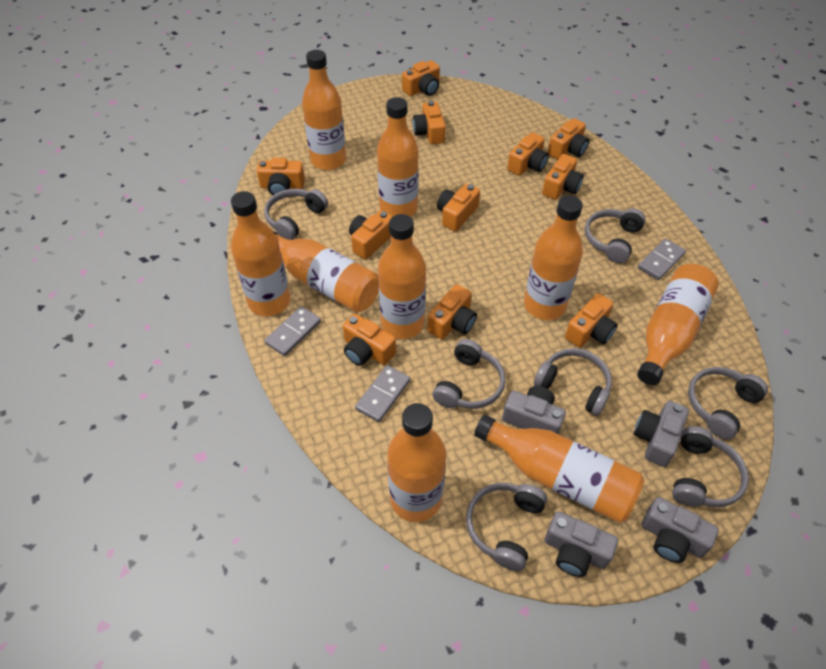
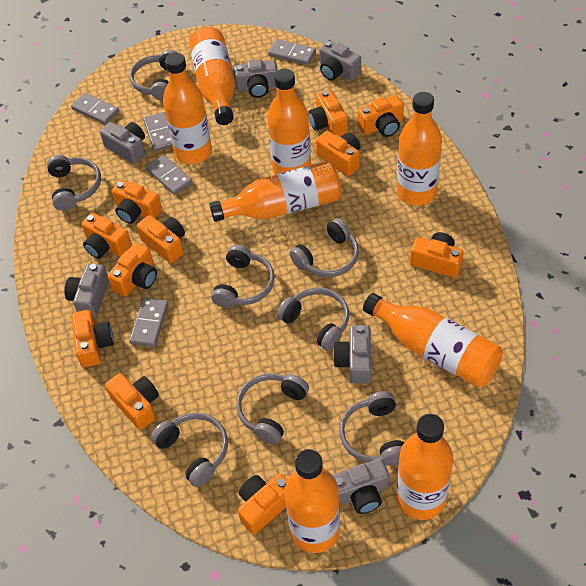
grey camera: [502,386,566,434] [545,511,618,577] [634,401,689,467] [642,497,719,563] = 4 -> [64,263,109,318] [100,122,145,164] [234,59,278,98] [320,41,361,81] [332,458,389,514] [333,325,371,384] = 6
grey domino: [264,306,321,356] [355,365,410,422] [638,238,686,280] = 3 -> [71,93,119,125] [129,297,169,347] [143,112,173,151] [146,155,193,195] [268,39,316,65] = 5
grey headphones: [264,189,328,240] [433,339,505,409] [466,483,547,571] [534,348,612,416] [585,208,645,263] [672,426,749,507] [688,367,768,439] = 7 -> [47,155,101,211] [130,49,177,101] [151,412,228,487] [211,245,275,308] [236,373,309,445] [277,288,349,351] [289,218,359,278] [339,391,405,465] = 8
orange bottle: [231,191,290,316] [273,231,379,312] [302,50,346,170] [377,97,419,217] [378,214,426,339] [387,403,446,522] [474,415,644,523] [524,196,583,320] [637,264,719,385] = 9 -> [163,53,212,164] [189,27,235,125] [209,161,342,222] [267,69,311,175] [284,449,340,553] [363,293,503,388] [397,92,442,206] [397,414,453,520] = 8

